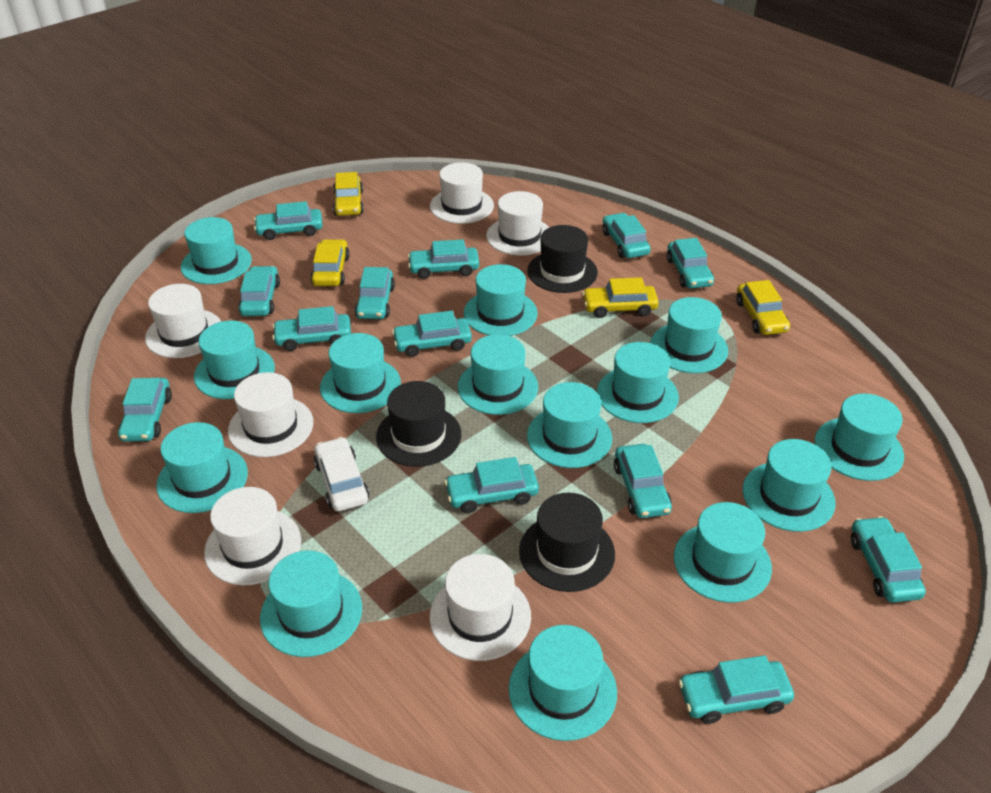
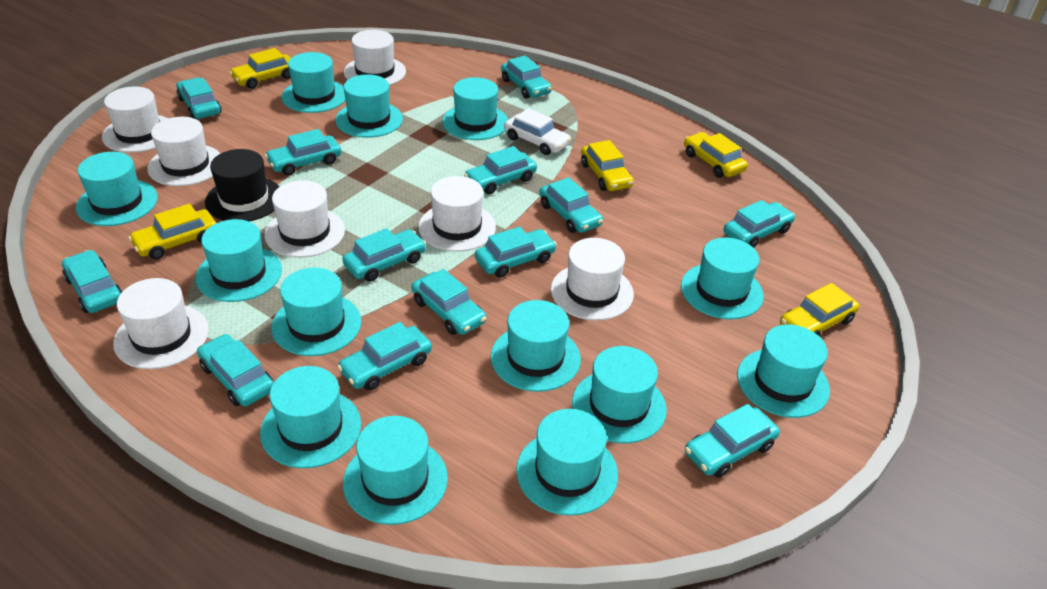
black hat: [376,381,461,467] [519,493,615,592] [527,225,598,293] = 3 -> [205,149,280,221] = 1
turquoise hat: [156,422,248,513] [181,217,252,284] [194,321,275,399] [260,550,362,657] [320,333,401,413] [458,334,538,415] [464,264,538,336] [509,625,617,741] [527,382,612,468] [597,342,679,423] [650,297,728,373] [674,502,772,603] [743,439,836,532] [814,393,904,481] = 14 -> [76,152,158,226] [196,219,282,302] [260,366,361,468] [271,268,361,356] [282,52,346,113] [335,74,403,138] [343,416,448,525] [442,77,508,140] [491,300,581,392] [516,409,618,516] [572,346,667,443] [681,237,764,319] [737,324,830,418] = 13
white hat: [145,284,221,358] [204,487,301,585] [228,372,313,457] [429,554,531,661] [430,162,494,224] [486,191,550,255] = 6 -> [102,87,168,153] [113,278,209,369] [147,117,221,186] [265,180,345,258] [344,30,406,85] [418,176,496,252] [551,238,634,321] = 7
yellow car: [310,239,350,286] [333,172,364,216] [582,277,659,318] [736,280,790,335] = 4 -> [129,204,216,259] [229,48,291,89] [581,140,634,191] [684,132,748,178] [780,283,859,337] = 5

